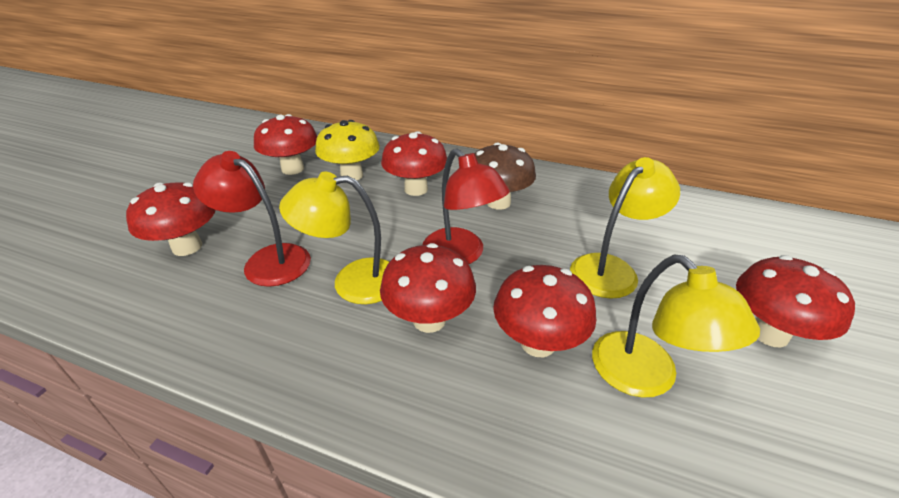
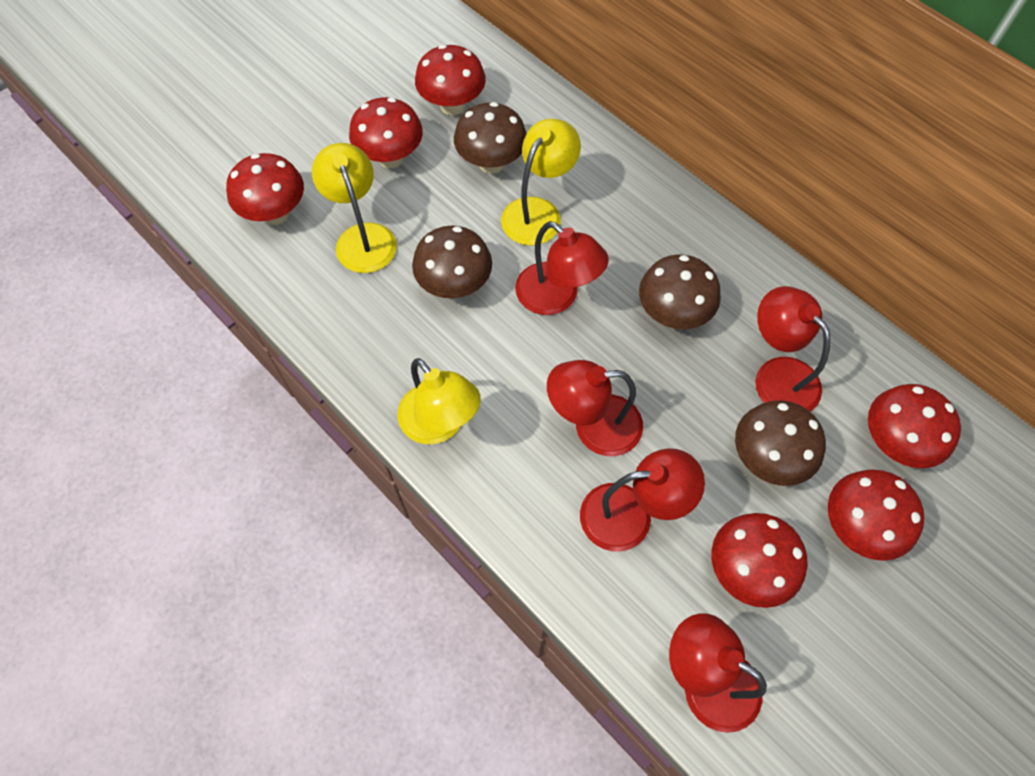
brown mushroom: [475,143,536,210] = 1 -> [412,226,492,298] [454,102,527,174] [639,255,721,329] [735,400,826,486] = 4
red lamp: [193,151,311,287] [423,149,510,264] = 2 -> [515,221,609,315] [547,360,643,456] [580,448,705,551] [669,614,767,733] [755,286,831,412] = 5
yellow mushroom: [315,120,380,180] = 1 -> none = 0

